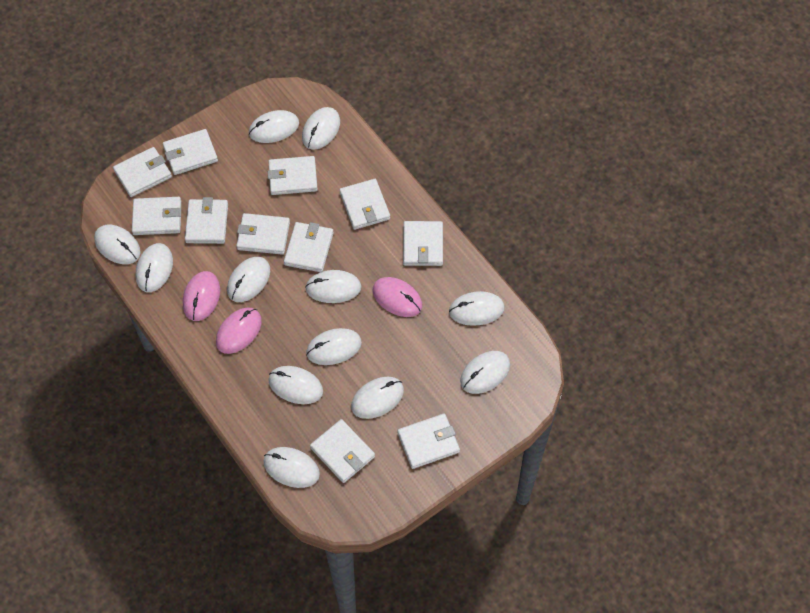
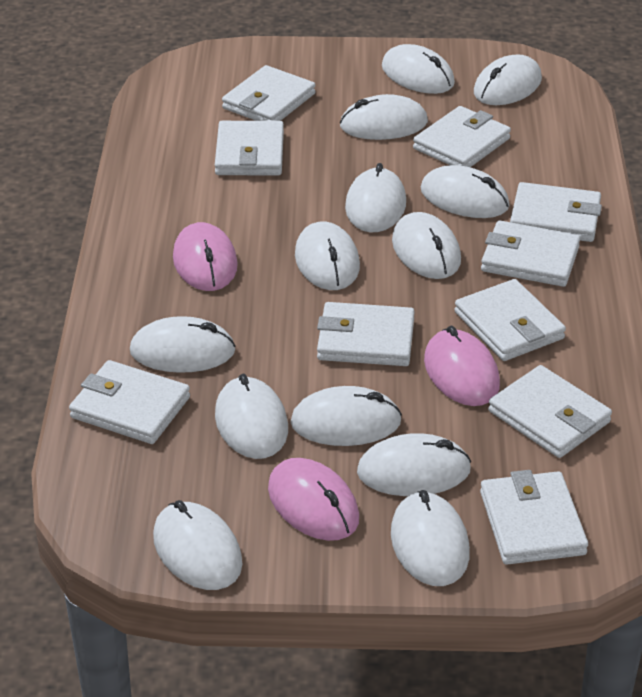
white mouse: [94,225,141,264] [136,243,173,292] [227,257,270,302] [249,110,299,143] [264,447,320,488] [268,366,323,404] [302,107,340,150] [305,270,362,303] [306,328,362,365] [351,377,404,419] [449,291,505,326] [460,351,510,394] = 12 -> [130,316,236,373] [153,500,242,590] [215,374,288,459] [291,386,402,446] [295,221,360,290] [340,94,428,140] [345,163,406,232] [357,433,471,496] [382,44,455,94] [391,490,470,586] [392,212,461,279] [421,165,510,218] [474,54,542,105] = 13
white wallet: [113,147,172,197] [132,197,181,235] [163,129,218,175] [185,197,228,244] [236,213,290,255] [268,156,318,195] [284,222,334,272] [310,419,375,483] [340,179,390,230] [397,413,460,469] [403,221,443,266] = 11 -> [69,360,190,444] [215,121,284,176] [222,65,316,121] [317,302,415,366] [413,106,511,167] [454,279,566,361] [480,470,588,565] [481,221,580,287] [488,365,612,458] [510,182,602,242] = 10

